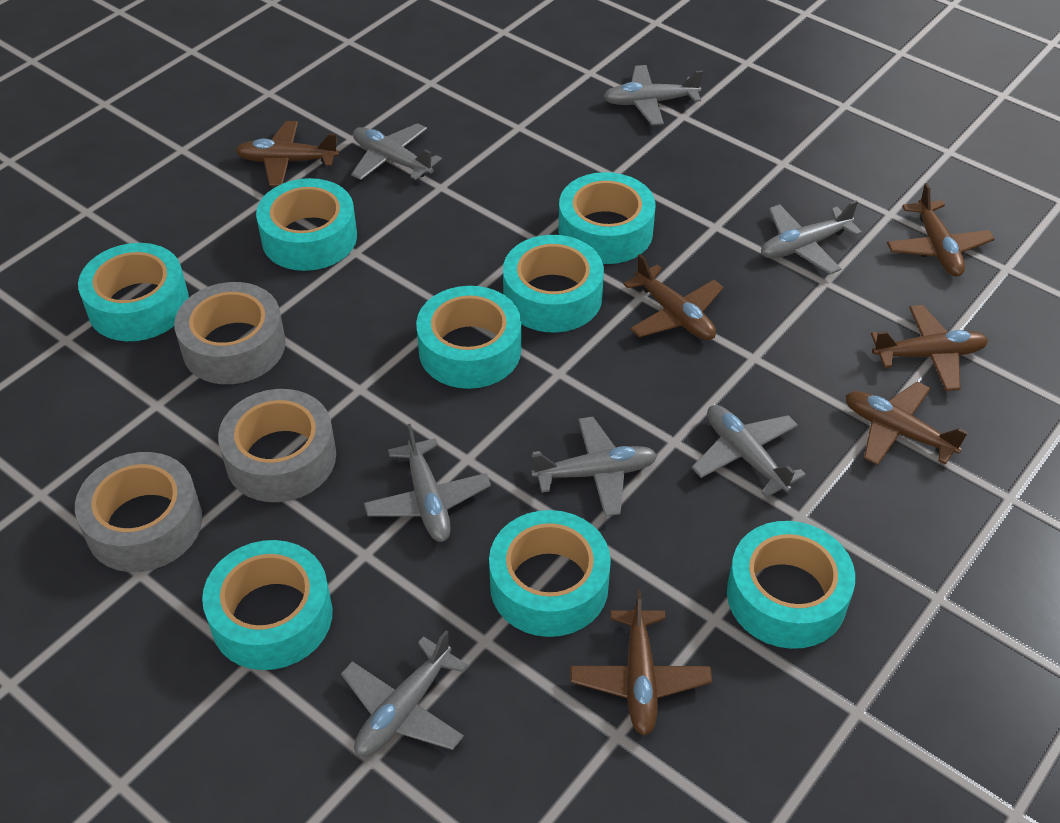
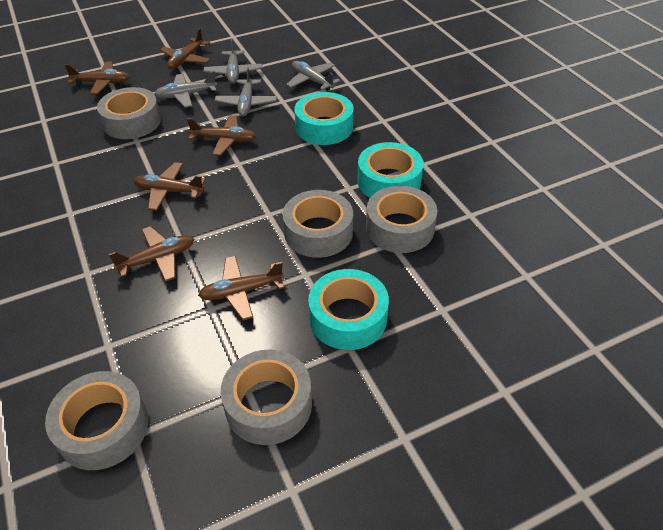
grey plane: [341,630,468,757] [351,123,442,180] [364,424,491,542] [531,417,657,517] [603,65,703,125] [692,405,806,498] [761,200,862,274] = 7 -> [154,71,217,108] [203,39,262,84] [214,67,277,116] [286,61,340,91] = 4
grey tape: [75,452,202,572] [174,282,286,384] [218,389,336,502] = 3 -> [45,371,148,470] [97,87,161,139] [221,350,312,445] [283,190,353,258] [366,186,437,253] = 5
turquoise tape: [78,243,189,341] [202,540,333,670] [256,178,357,271] [416,286,521,389] [489,510,611,637] [503,235,604,333] [559,172,655,264] [727,521,855,649] = 8 -> [294,92,353,145] [308,269,389,350] [358,142,423,198] = 3

